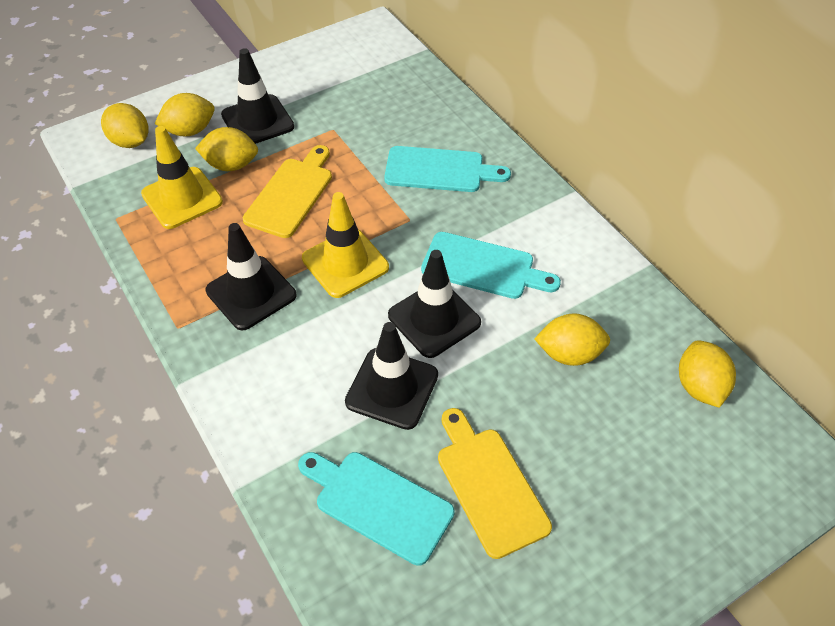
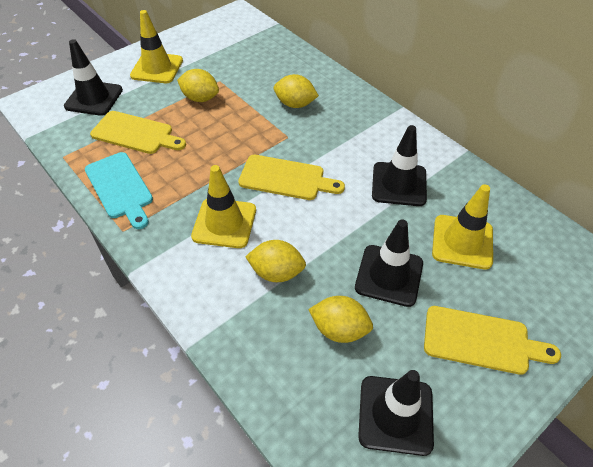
turquoise cutting board: [298,452,455,566] [384,146,511,192] [421,232,561,299] = 3 -> [85,152,153,229] = 1
yellow cutting board: [243,145,332,238] [438,408,552,559] = 2 -> [90,111,186,154] [238,155,345,200] [424,306,561,375] = 3
yellow lemon: [101,103,148,148] [155,93,214,136] [195,127,258,171] [534,313,610,366] [679,340,736,408] = 5 -> [177,69,219,102] [245,240,306,282] [274,74,319,108] [308,296,373,343] = 4
yellow traffic cone: [141,126,223,229] [302,192,389,298] = 2 -> [130,10,183,83] [191,165,256,248] [432,184,493,270] = 3

